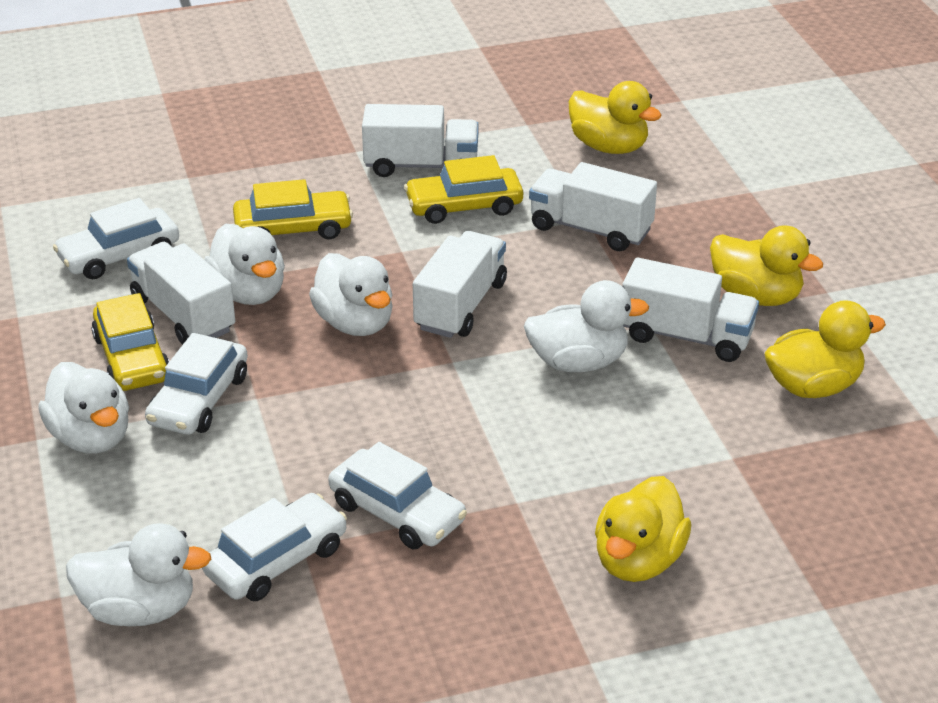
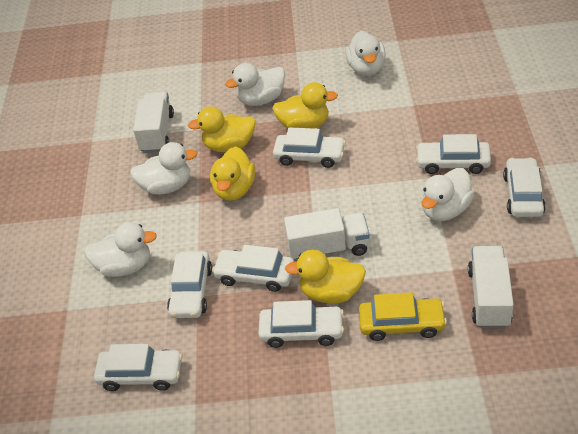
white car: [53,198,179,279] [145,333,248,435] [202,493,347,601] [328,442,467,549] = 4 -> [94,344,183,391] [167,251,212,318] [212,245,294,292] [258,300,344,348] [273,127,346,168] [416,134,491,174] [503,158,546,217] = 7
white truck: [127,242,235,345] [362,104,479,177] [413,231,507,338] [529,162,657,251] [622,258,759,362] = 5 -> [133,92,174,153] [284,208,370,260] [468,246,514,328] = 3
yellow car: [91,293,170,391] [233,179,353,239] [404,155,523,224] = 3 -> [359,292,447,341] = 1

